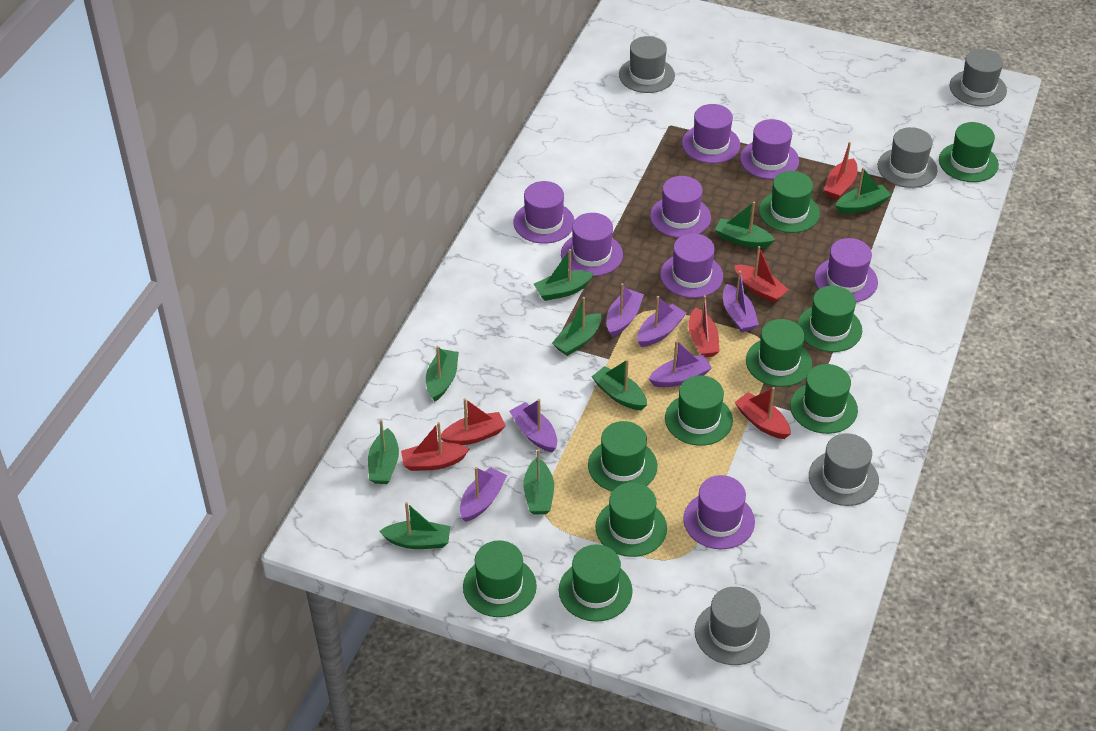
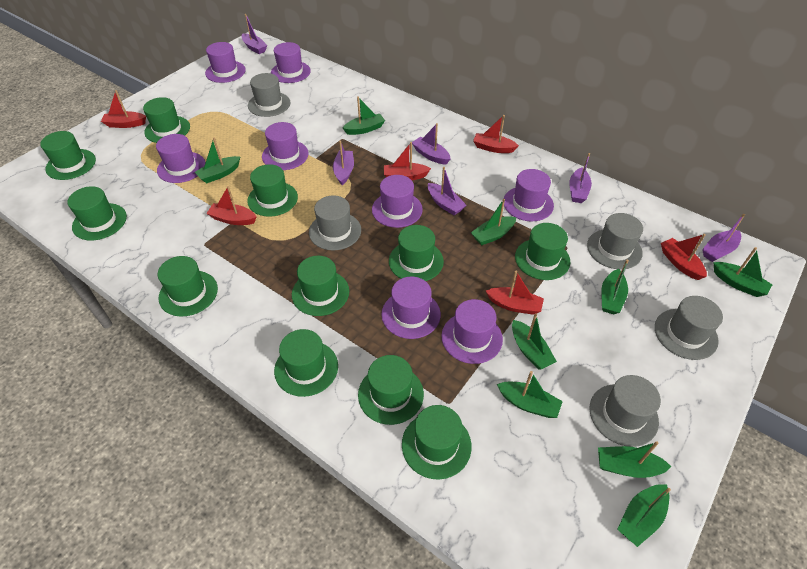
green hat: [463,540,537,617] [559,544,633,622] [588,421,658,492] [595,482,667,557] [665,375,733,446] [746,319,812,387] [759,171,820,233] [790,364,858,434] [797,286,862,352] [939,122,999,182] = 10 -> [40,131,96,180] [67,186,127,240] [143,97,190,143] [158,256,218,317] [247,164,298,217] [274,329,338,397] [292,256,349,316] [358,355,424,425] [389,225,444,281] [402,405,472,480] [515,223,570,280] = 11

